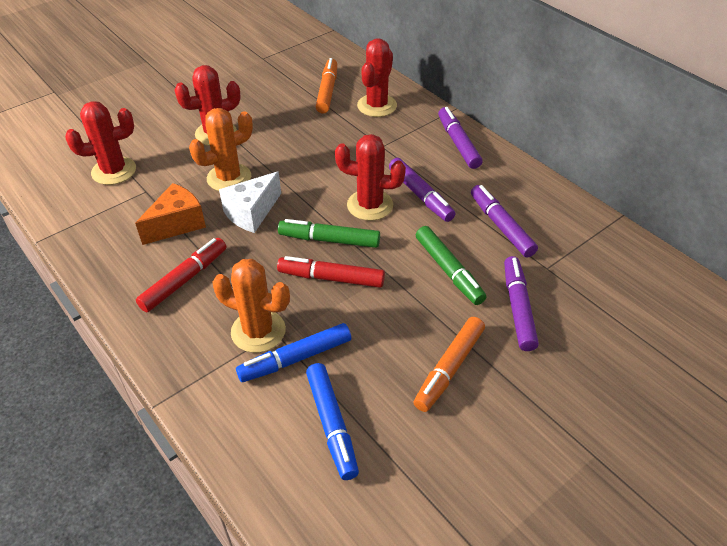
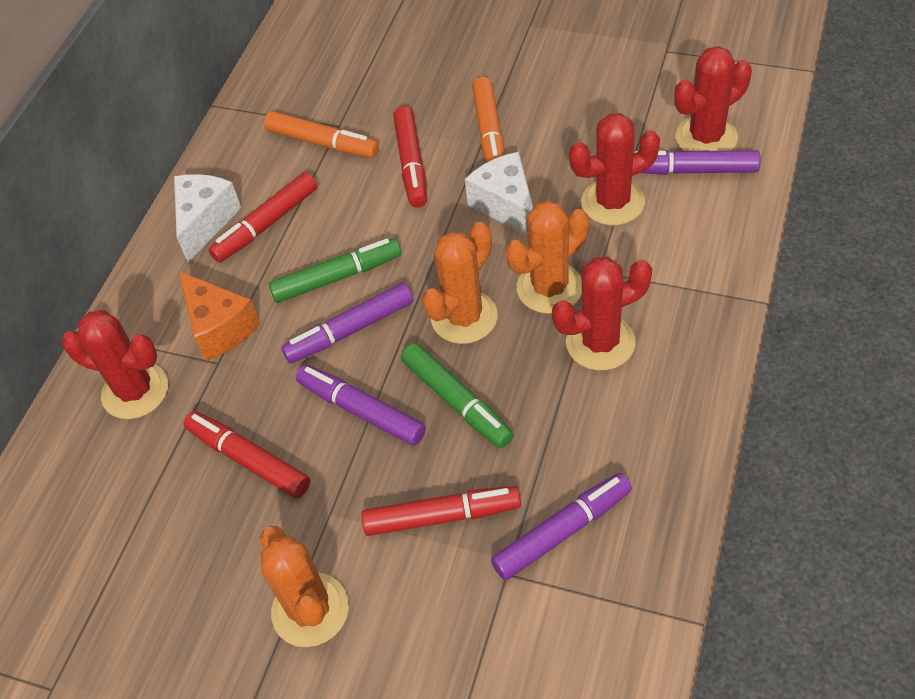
blue marker: [236,323,351,382] [306,363,359,480] = 2 -> none = 0
orange cactus: [189,108,253,191] [212,259,290,353] = 2 -> [260,526,349,647] [422,222,498,344] [506,200,589,314] = 3
red marker: [136,238,226,312] [277,256,385,288] = 2 -> [184,411,310,498] [208,172,317,263] [361,486,521,536] [393,106,427,208] = 4
white cheese: [219,171,281,233] = 1 -> [174,174,241,262] [465,152,533,235] = 2

